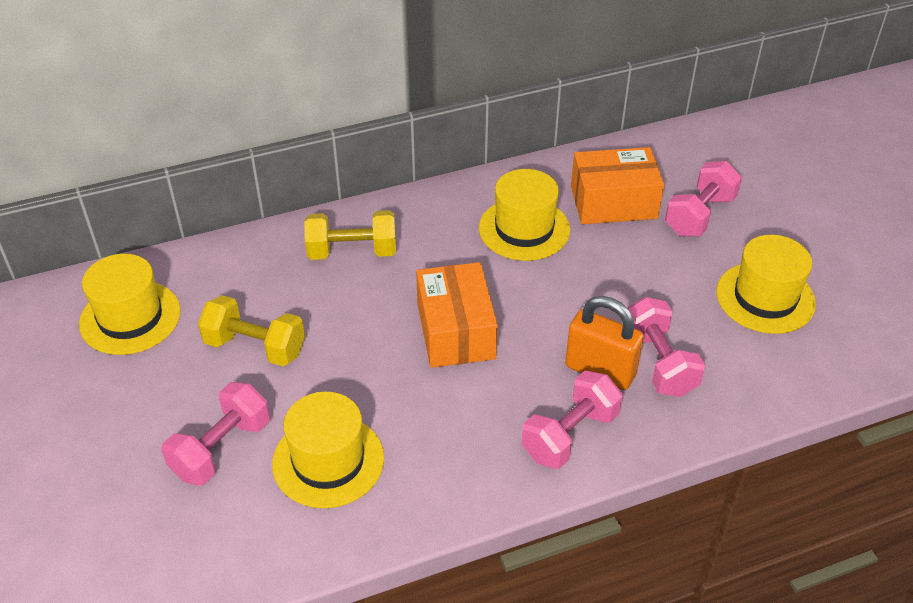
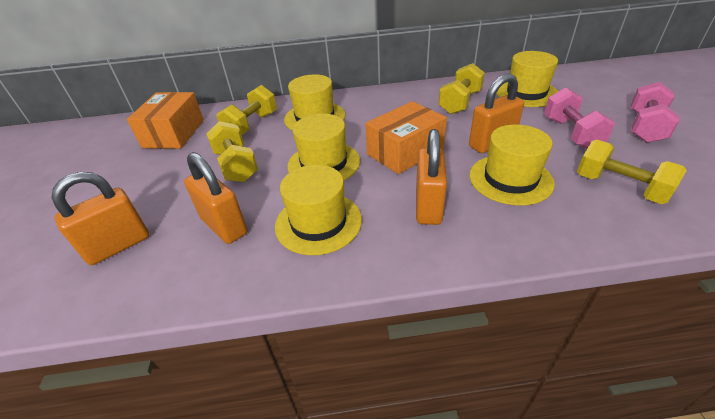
orange padlock: [565,296,644,390] = 1 -> [51,172,149,265] [184,152,247,244] [416,129,447,225] [469,74,524,153] = 4
pink dumbbell: [161,382,270,486] [522,371,622,469] [628,297,705,397] [665,161,742,236] = 4 -> [544,87,615,149] [631,82,680,143] = 2
yellow dumbbell: [198,295,305,366] [304,210,396,260] = 2 -> [206,121,258,182] [217,85,277,135] [438,63,485,114] [577,140,687,204] = 4
yellow hat: [79,254,181,355] [272,392,384,508] [479,169,570,261] [716,235,816,334] = 4 -> [275,165,362,255] [284,74,345,130] [287,114,360,180] [469,125,555,205] [496,51,558,107] = 5

